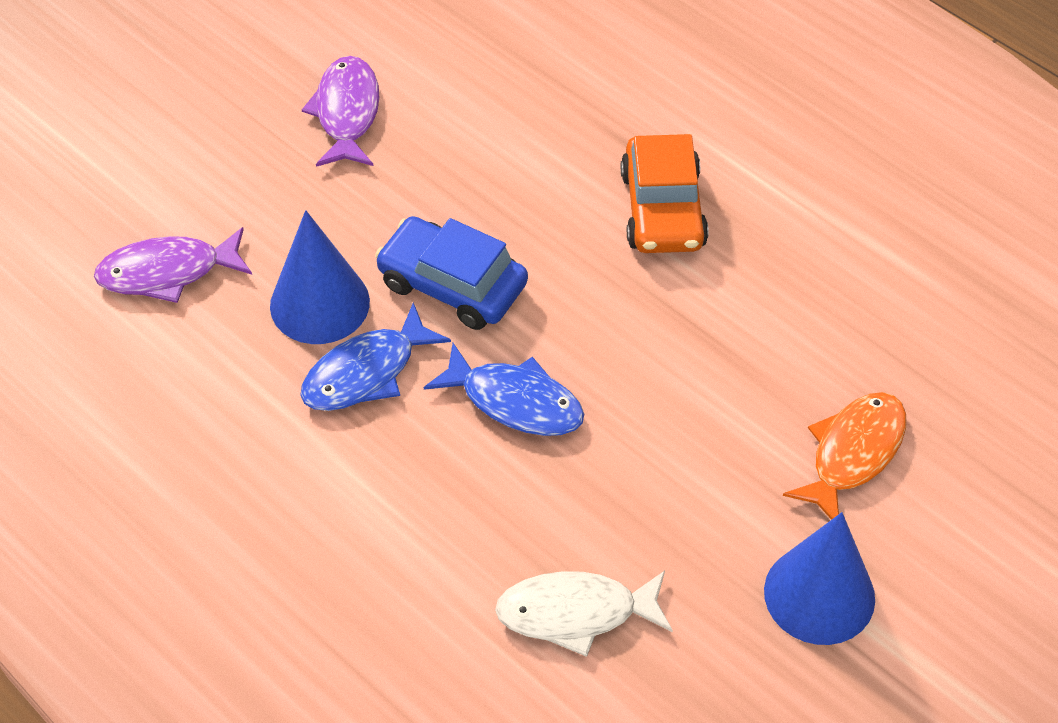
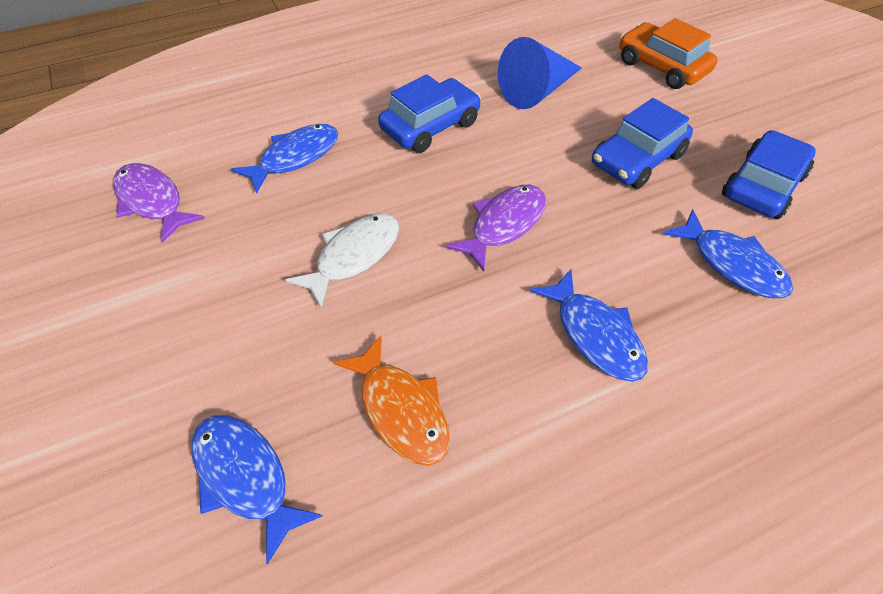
blue car: [375,216,528,330] = 1 -> [378,74,481,153] [592,98,693,189] [722,130,816,219] = 3
blue cone: [270,210,370,344] [764,512,875,645] = 2 -> [498,37,582,109] = 1
blue fish: [300,302,451,411] [424,343,584,436] = 2 -> [192,415,323,565] [231,124,338,194] [530,269,648,382] [663,209,793,298] = 4

